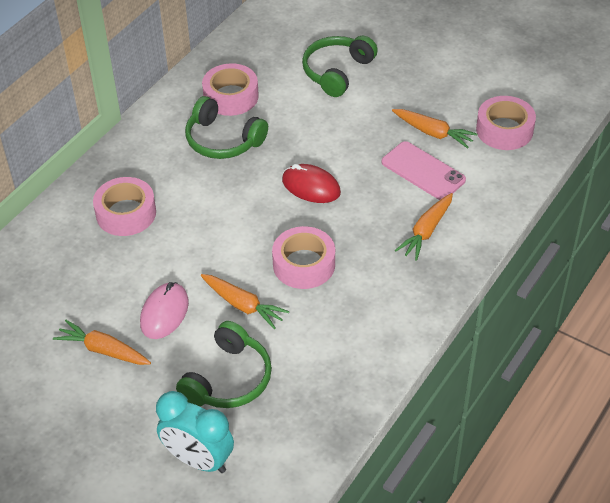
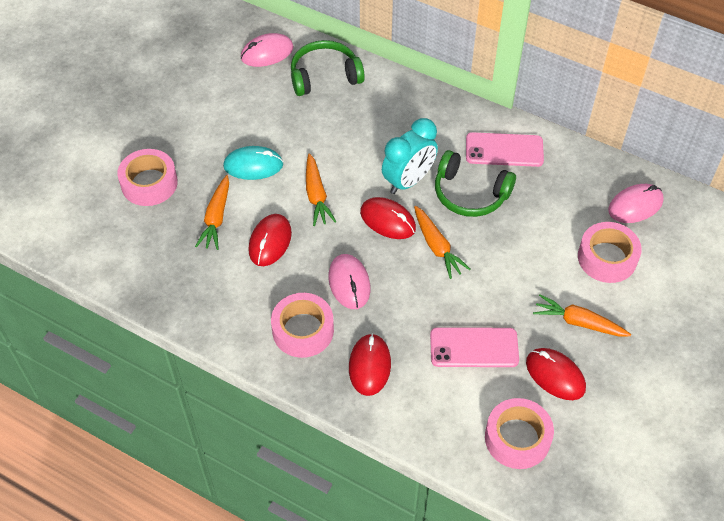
green headphones: [176,321,272,408] [185,96,268,159] [302,36,378,97] = 3 -> [291,40,365,96] [435,150,516,217] = 2
pink mouse: [140,282,189,339] = 1 -> [241,33,294,67] [328,254,370,309] [608,184,664,223] = 3
pink phone: [382,141,466,200] = 1 -> [430,327,519,367] [466,132,544,167] = 2
red mouse: [282,164,341,203] = 1 -> [248,214,292,266] [349,333,391,396] [360,197,416,239] [526,348,586,400] = 4
turquoise mouse: none = 0 -> [223,146,283,180] = 1

